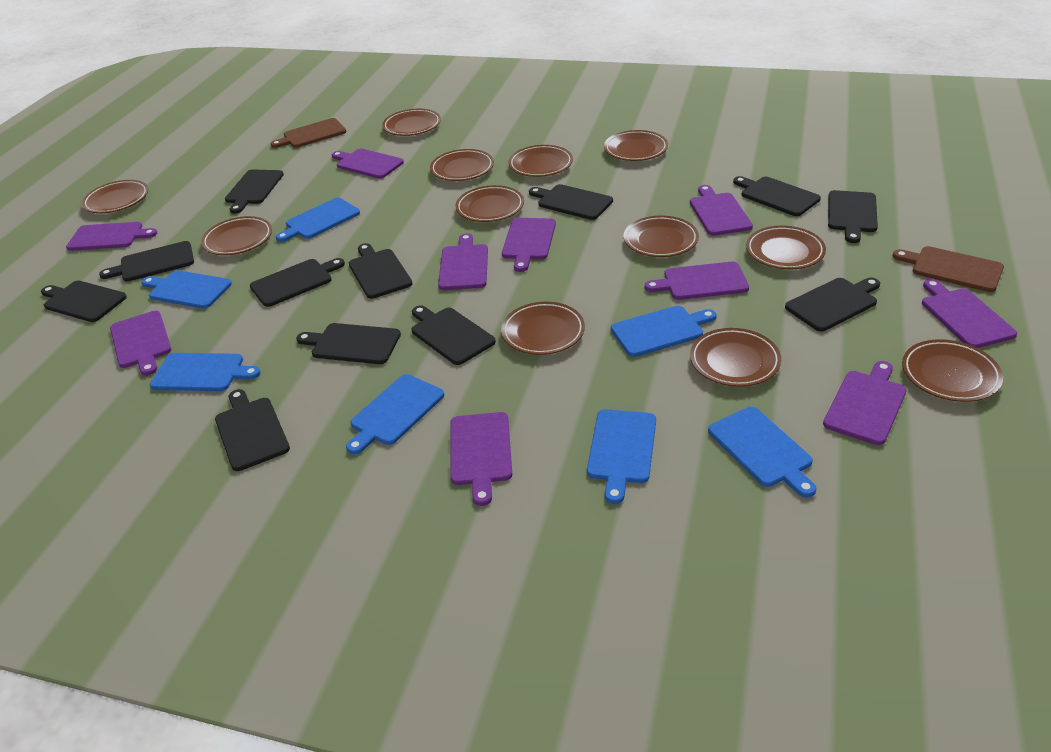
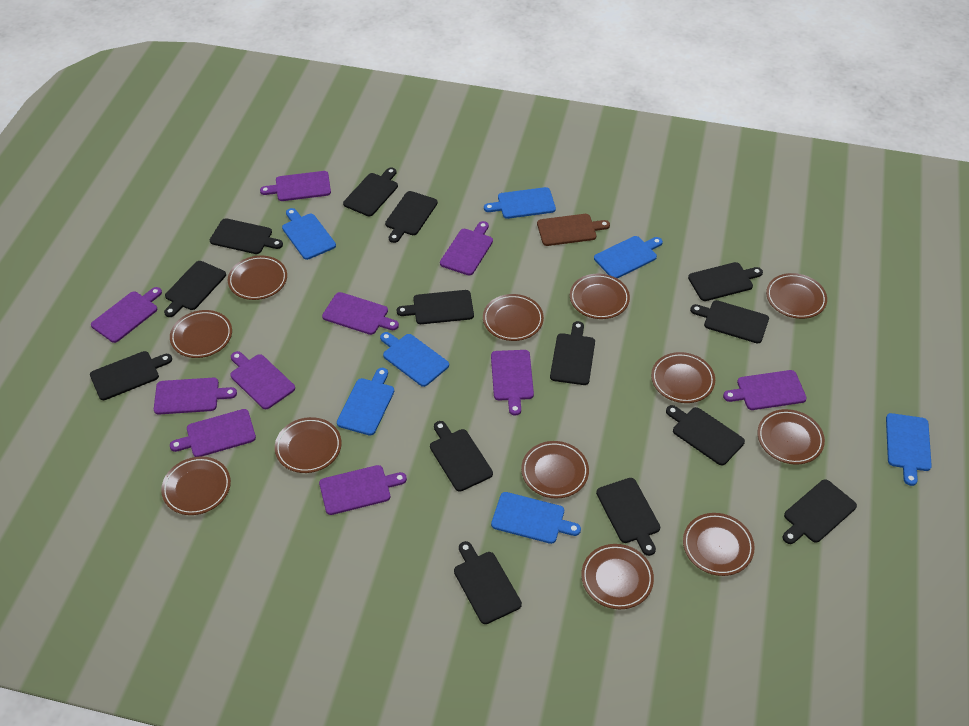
black cutting board: [41,281,127,322] [99,241,194,282] [215,389,290,471] [225,169,284,214] [250,258,345,307] [296,323,401,364] [349,243,413,299] [412,305,496,365] [529,184,613,220] [733,176,821,216] [785,278,880,331] [828,190,878,243] = 12 -> [90,351,172,400] [164,261,226,317] [210,218,283,254] [343,167,398,216] [385,191,438,243] [397,290,474,324] [430,421,493,492] [454,541,522,624] [550,321,595,385] [596,478,660,556] [666,405,745,465] [688,262,763,301] [690,300,769,343] [783,479,857,544] = 14
brown cutting board: [271,118,347,148] [892,246,1004,292] = 2 -> [537,214,610,246] = 1

